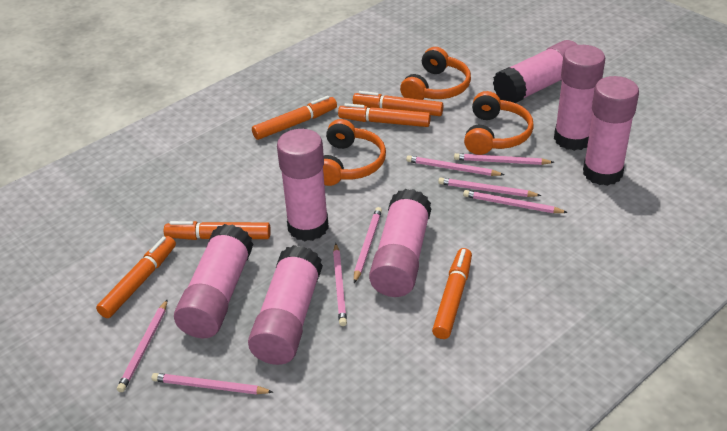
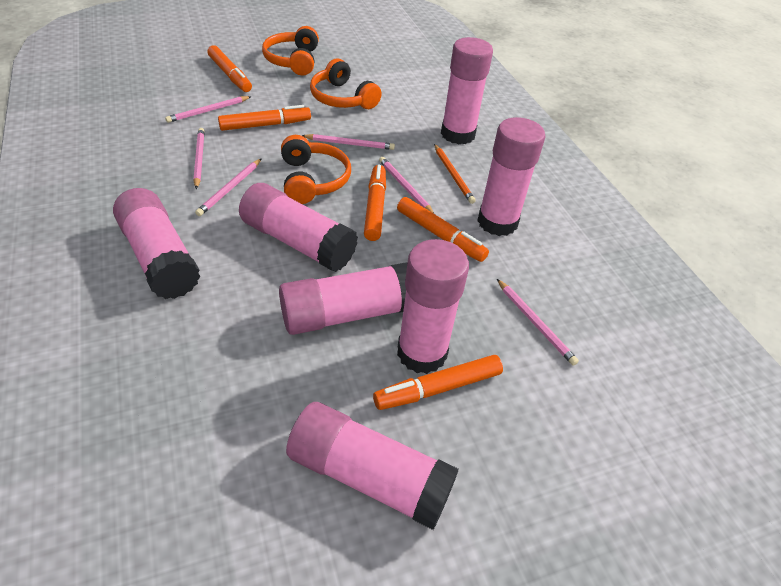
orange marker: [96,236,176,318] [164,221,271,240] [252,96,337,140] [338,103,431,127] [353,91,443,116] [432,248,472,339] = 6 -> [207,45,252,92] [218,105,311,131] [364,165,386,241] [373,355,503,410] [397,197,489,262] = 5
orange pencil: none = 0 -> [434,144,475,204] = 1
pink pencil: [117,299,168,392] [151,373,273,394] [333,243,347,326] [354,207,382,283] [406,155,504,176] [438,178,541,197] [454,153,555,165] [463,190,568,213] = 8 -> [165,96,252,123] [193,128,204,189] [195,158,262,216] [302,134,395,150] [379,157,434,213] [497,279,579,366] = 6

